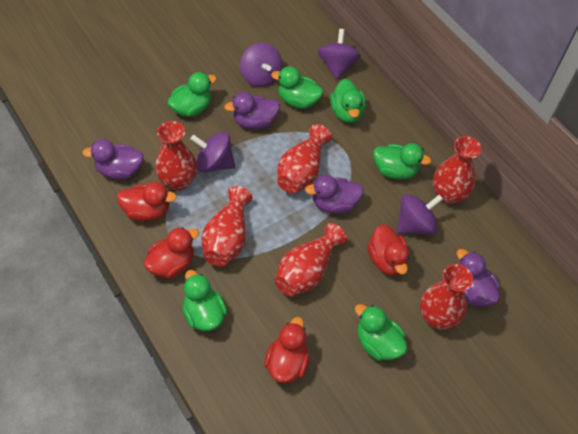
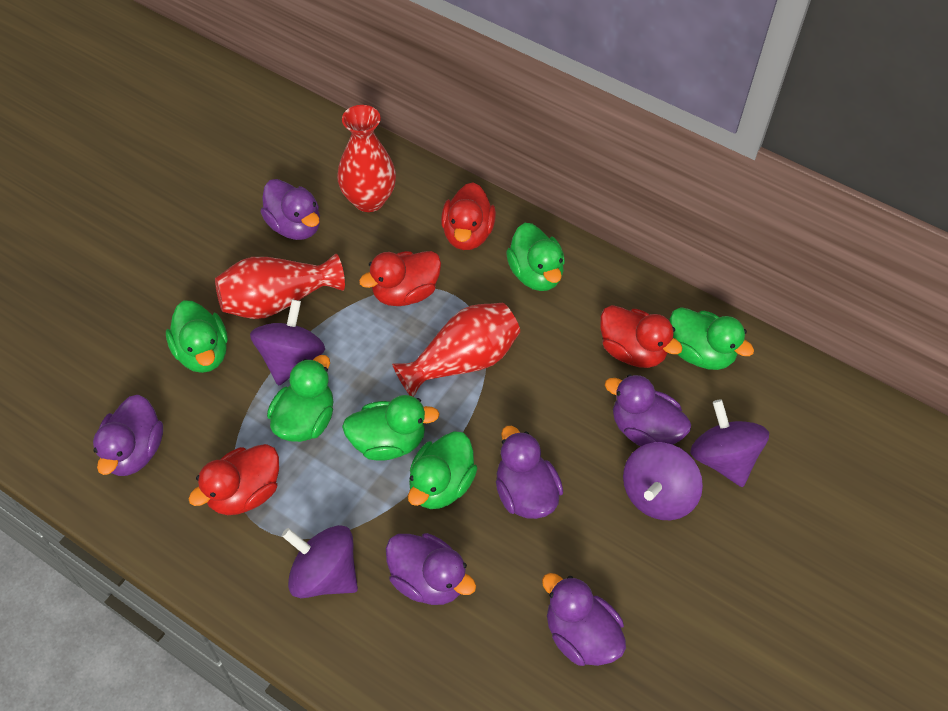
purple duck: [82,139,144,180] [224,92,280,129] [305,175,364,214] [457,249,499,307] = 4 -> [93,395,163,476] [260,179,320,240] [386,533,476,605] [496,426,563,519] [542,573,626,666] [605,374,691,446] = 6
red vase: [155,121,197,191] [201,186,252,266] [275,223,347,296] [277,124,332,193] [420,264,473,330] [433,136,481,204] = 6 -> [215,254,345,319] [337,105,396,212] [392,303,520,397] = 3

